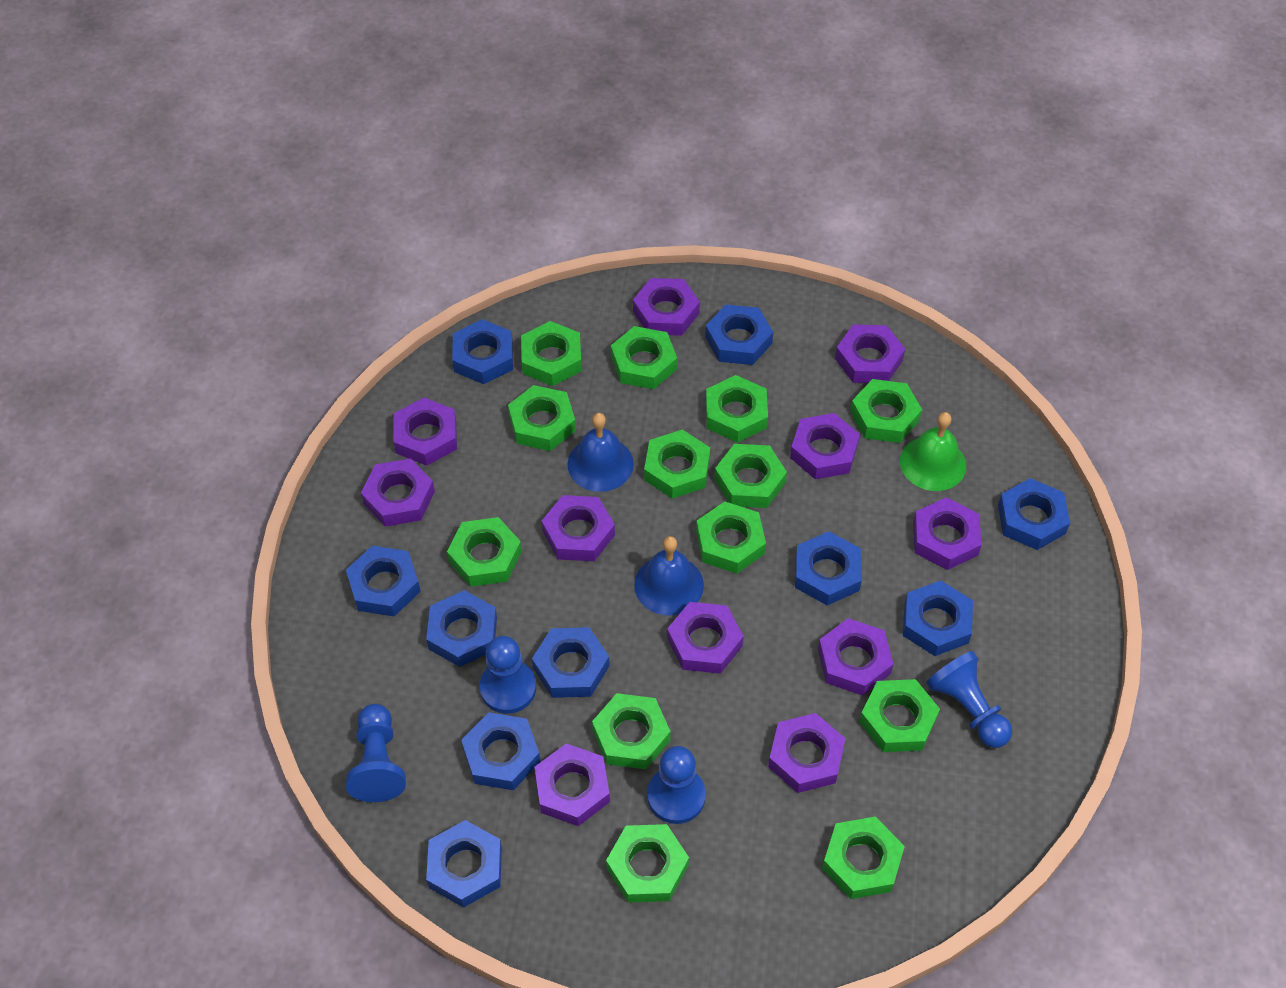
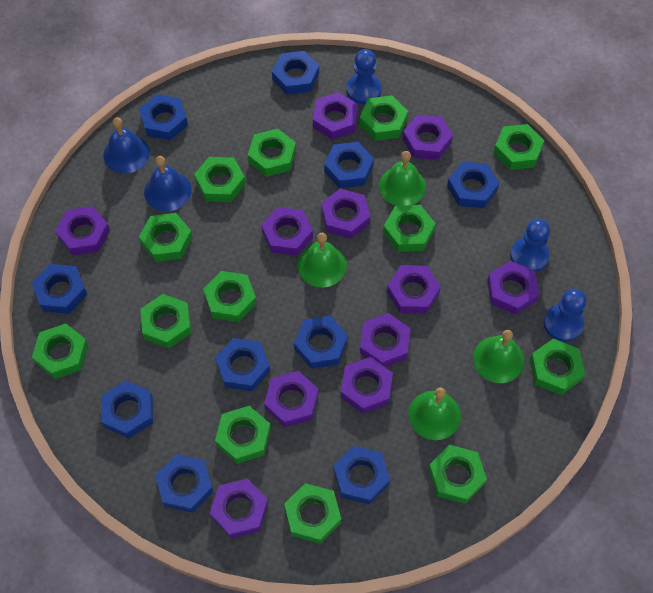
blue pawn: [346,704,406,802] [480,636,536,714] [647,746,706,824] [926,651,1012,748] = 4 -> [346,49,382,105] [510,219,550,272] [544,289,586,342] = 3
green bell: [900,412,966,491] = 1 -> [298,233,347,288] [379,151,426,206] [408,387,461,440] [473,330,524,383] = 4

